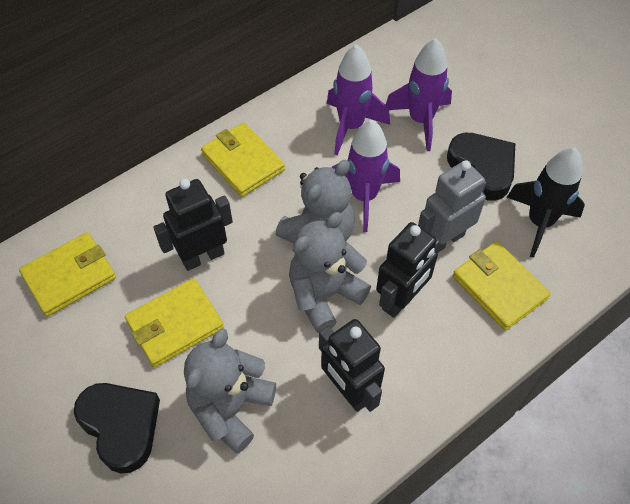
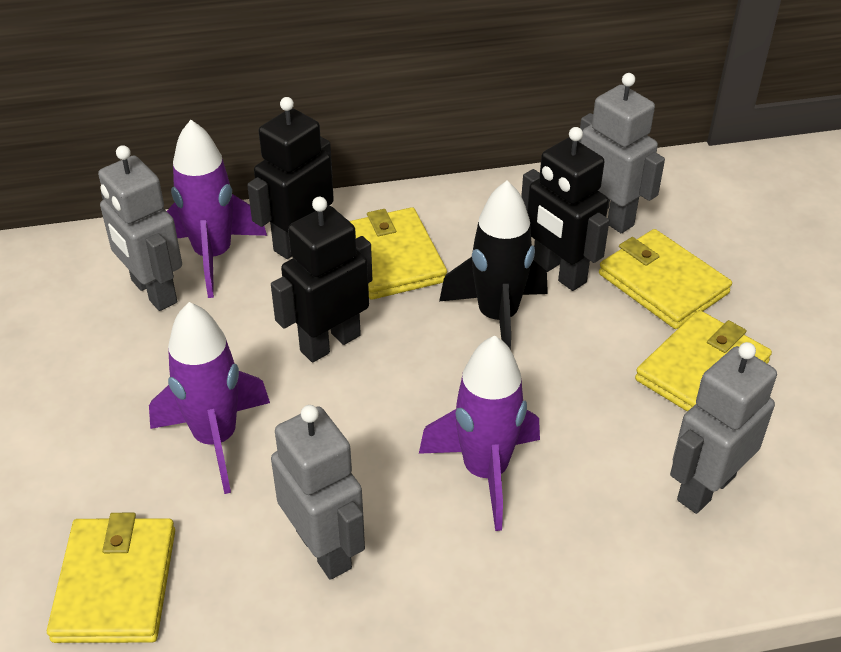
black heart: [74,383,160,473] [447,133,515,201] = 2 -> none = 0
grey robot: [418,160,486,253] = 1 -> [98,145,182,311] [271,405,365,580] [578,73,665,233] [670,342,777,514] = 4
grey teddy bear: [184,328,276,453] [276,160,355,243] [289,212,371,333] = 3 -> none = 0

